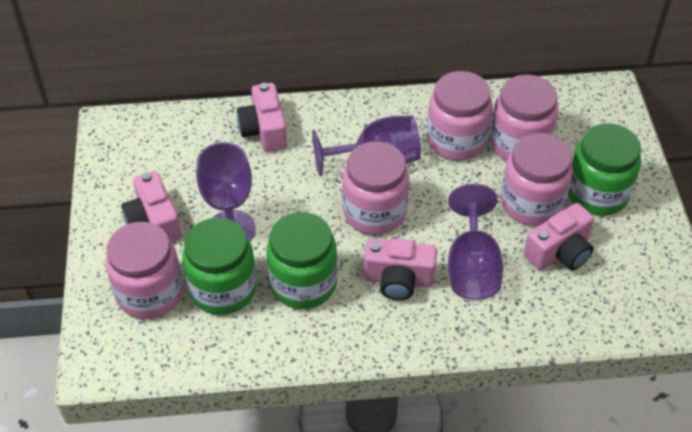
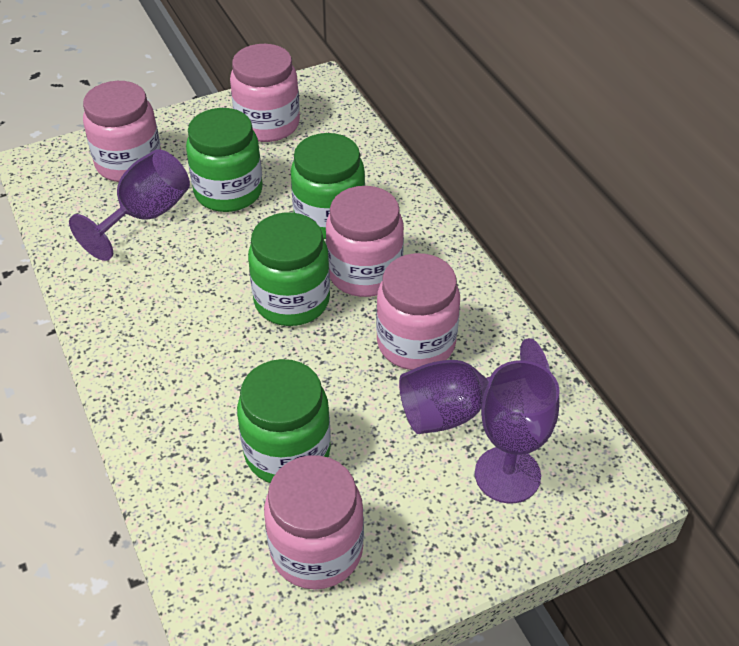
green jar: [182,218,256,315] [267,212,337,309] [568,124,641,216] = 3 -> [186,108,263,212] [237,359,331,483] [248,213,330,326] [291,133,365,239] = 4
pink camera: [121,171,181,242] [237,83,287,152] [364,238,437,300] [524,203,594,270] = 4 -> none = 0

